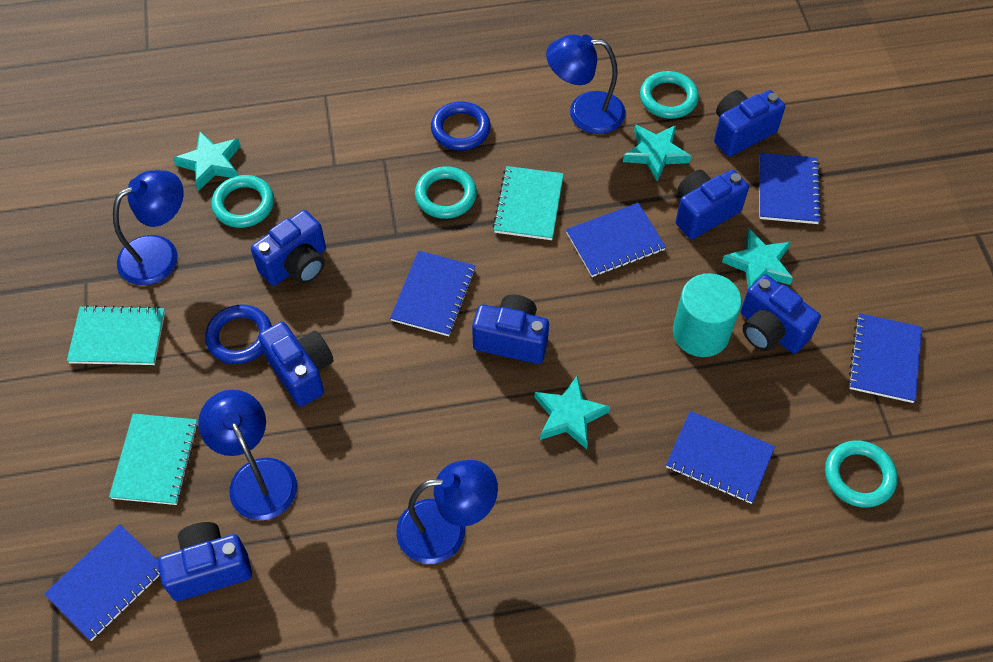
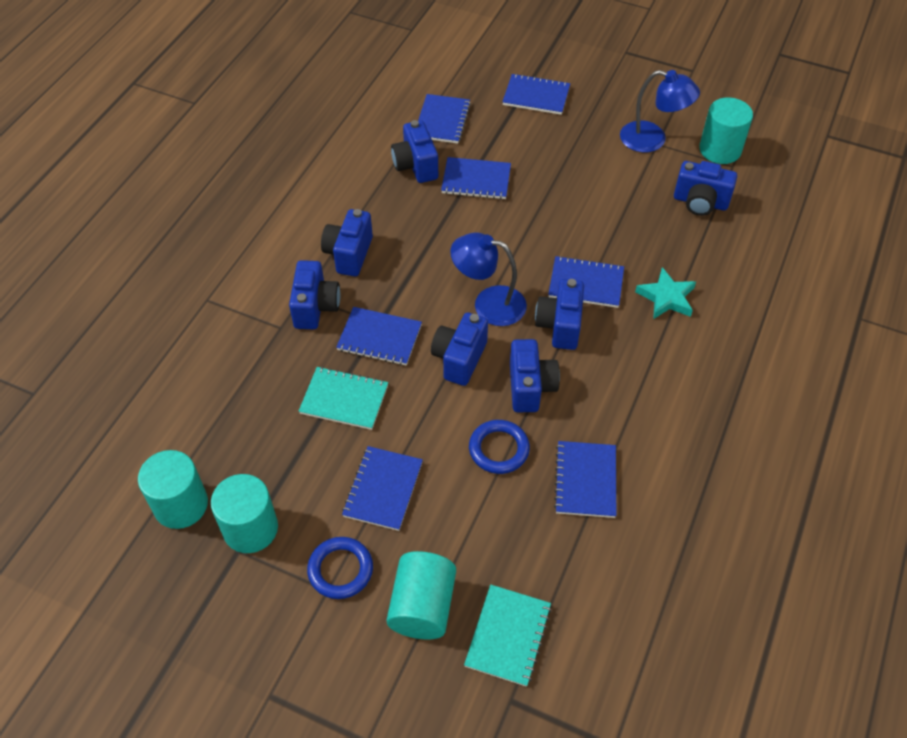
blue lamp: [113,170,184,285] [198,390,297,521] [396,460,498,564] [546,34,626,134] = 4 -> [450,233,527,326] [620,70,700,152] = 2
blue notebook: [44,524,160,641] [390,251,476,336] [566,203,666,277] [666,411,775,504] [759,153,822,224] [848,313,922,403] = 6 -> [336,307,422,365] [342,446,423,531] [418,94,471,144] [441,157,511,199] [502,74,570,115] [548,256,624,308] [554,441,616,518] = 7
turquoise cylinder: [673,273,742,357] = 1 -> [138,450,208,529] [211,474,278,553] [386,551,456,639] [699,97,753,164] = 4
turquoise notebook: [67,305,165,365] [109,414,198,505] [492,166,564,240] = 3 -> [299,367,388,430] [464,584,551,687] = 2
turquoise ring: [211,175,274,228] [415,166,477,219] [640,71,699,119] [825,440,897,508] = 4 -> none = 0
turquoise star: [173,131,241,191] [534,375,610,449] [623,124,691,182] [722,229,793,289] = 4 -> [635,267,696,319] = 1

